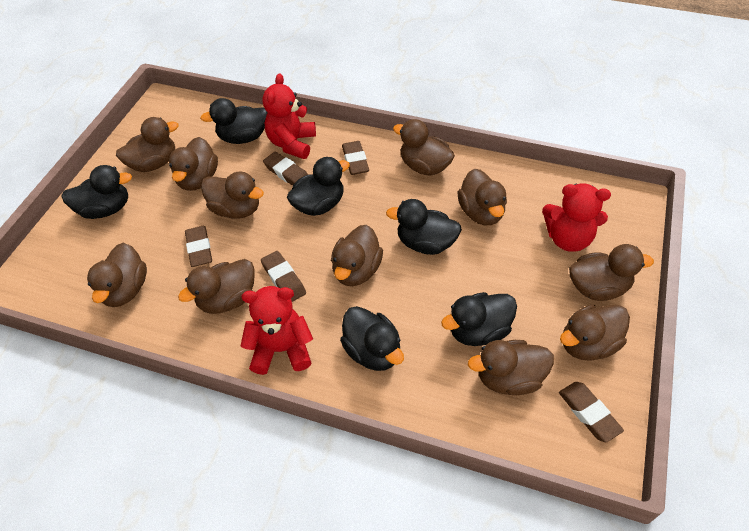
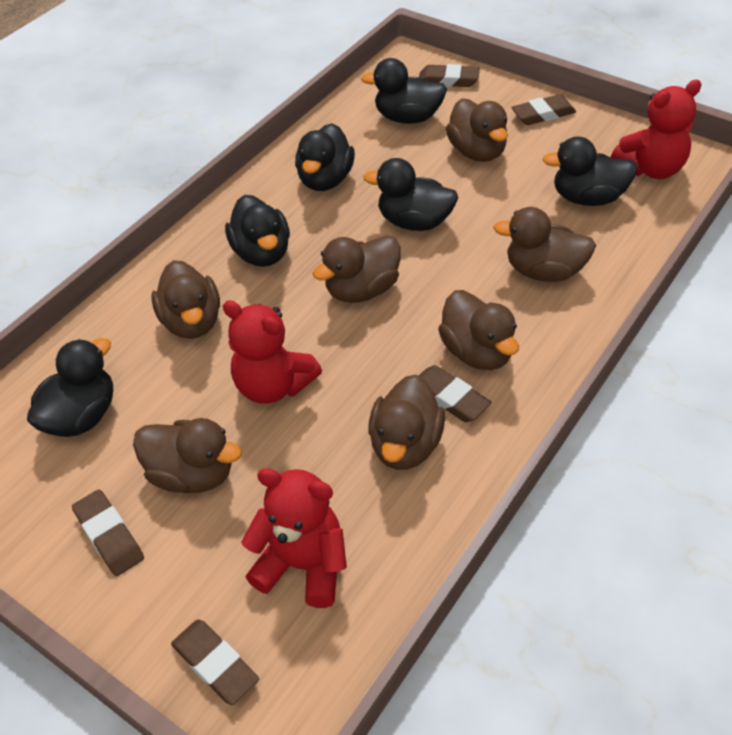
brown duck: [87,243,147,307] [116,117,179,172] [169,137,218,191] [178,259,255,314] [201,172,264,219] [331,225,383,286] [393,119,455,176] [457,169,507,225] [468,340,554,395] [560,305,630,361] [569,244,654,301] = 11 -> [133,418,242,493] [151,260,220,339] [313,235,401,303] [368,375,445,470] [438,290,519,370] [446,98,508,162] [493,207,596,282] = 7

